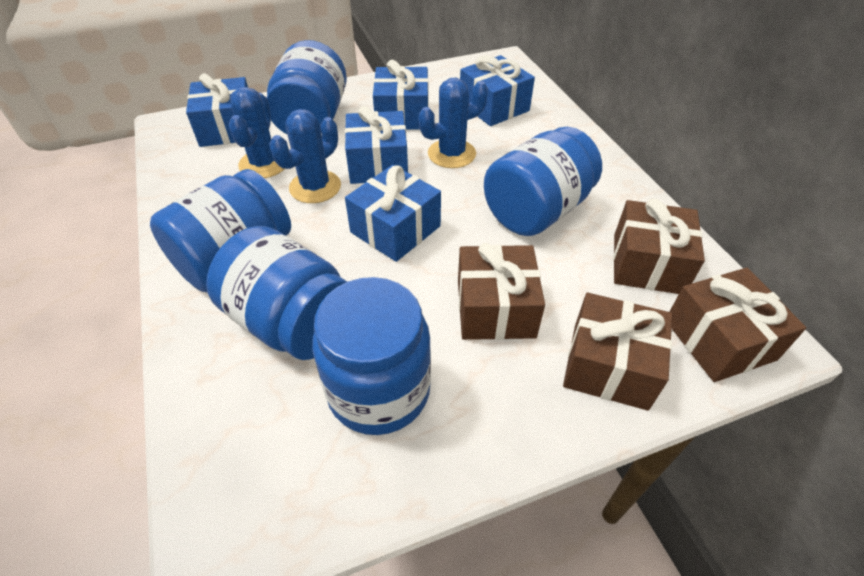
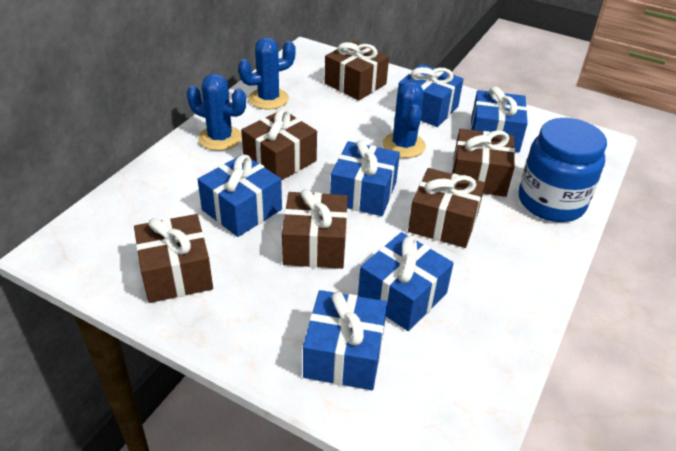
blue gift: [186,73,248,147] [345,106,408,184] [345,165,441,262] [373,60,429,130] [460,55,535,126] = 5 -> [198,154,282,237] [303,290,387,390] [330,140,400,216] [358,232,454,331] [398,64,463,127] [470,86,528,153] = 6
blue jar: [150,169,291,293] [206,226,347,360] [267,40,347,134] [312,277,431,435] [484,127,602,236] = 5 -> [519,118,607,222] = 1
brown gift: [458,243,545,340] [563,293,672,411] [613,199,705,294] [669,268,806,382] = 4 -> [134,214,213,303] [241,109,317,181] [282,189,348,269] [324,41,389,100] [408,168,485,248] [452,129,515,197] = 6

